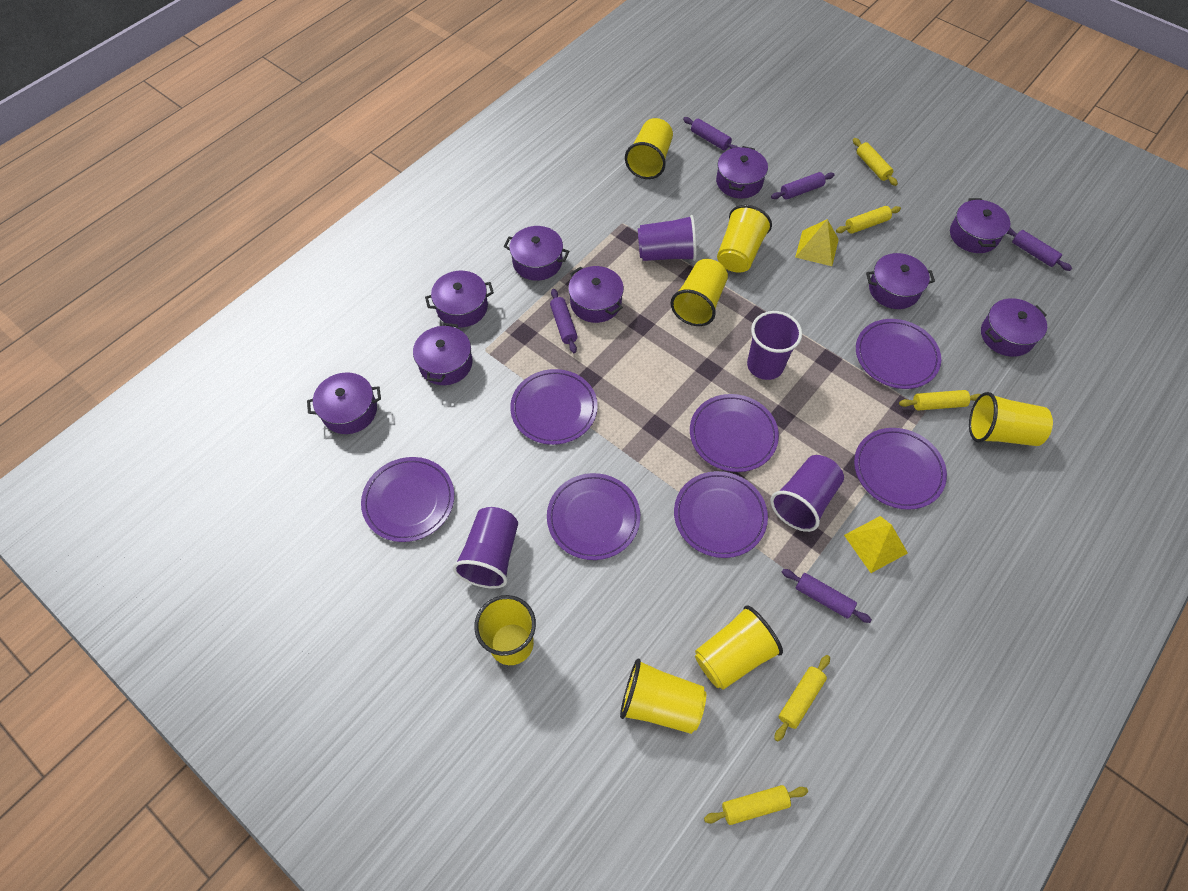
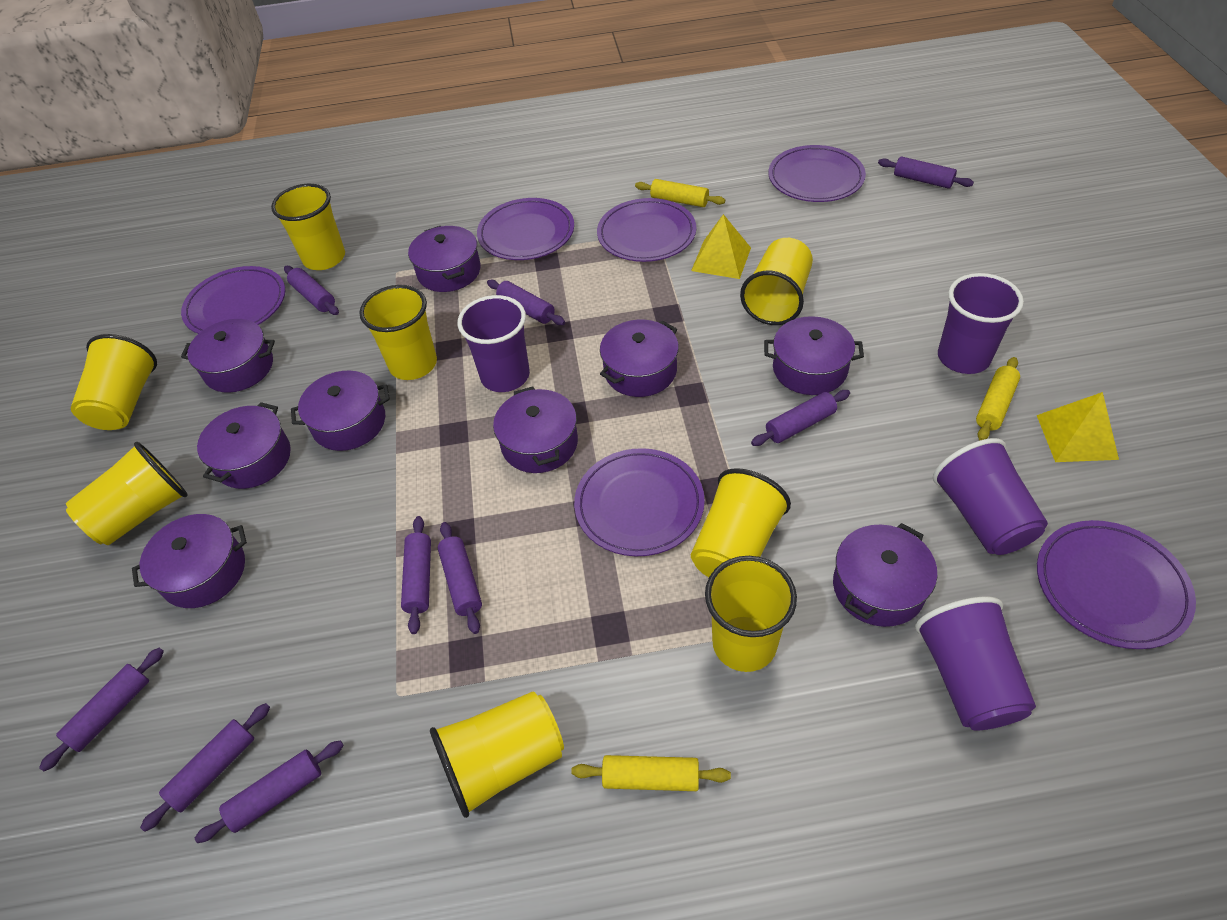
purple plate: [361,457,454,542] [510,369,598,445] [547,473,640,560] [674,471,768,558] [690,394,779,472] [854,428,947,510] [856,319,941,389] = 7 -> [181,266,285,334] [477,198,574,260] [574,448,705,556] [597,198,696,262] [769,145,866,202] [1037,520,1196,649] = 6
purple rolling pin: [550,289,578,353] [683,117,738,151] [771,172,835,200] [782,569,872,623] [1007,228,1072,271] = 5 -> [39,648,164,771] [140,703,270,832] [195,740,344,843] [284,266,339,315] [401,516,431,634] [438,522,482,634] [487,280,565,325] [751,390,850,446] [878,156,974,189] = 9
yellow cup: [474,595,536,665] [620,659,706,734] [625,118,673,179] [671,259,728,326] [695,605,783,690] [717,205,772,272] [969,392,1053,446] = 7 -> [66,442,187,545] [71,334,157,430] [271,184,345,270] [359,285,437,380] [430,691,564,818] [691,468,791,577] [705,556,797,672] [740,238,813,325] = 8
yellow rolling pin: [704,785,808,825] [774,655,830,741] [836,206,901,234] [853,138,898,186] [899,390,981,411] = 5 -> [571,755,731,791] [635,179,725,207] [976,357,1020,440] = 3

